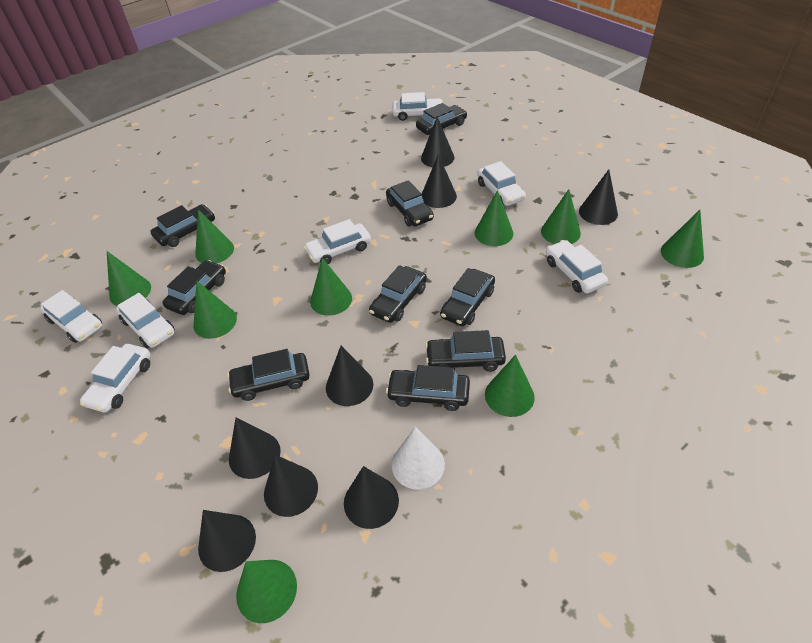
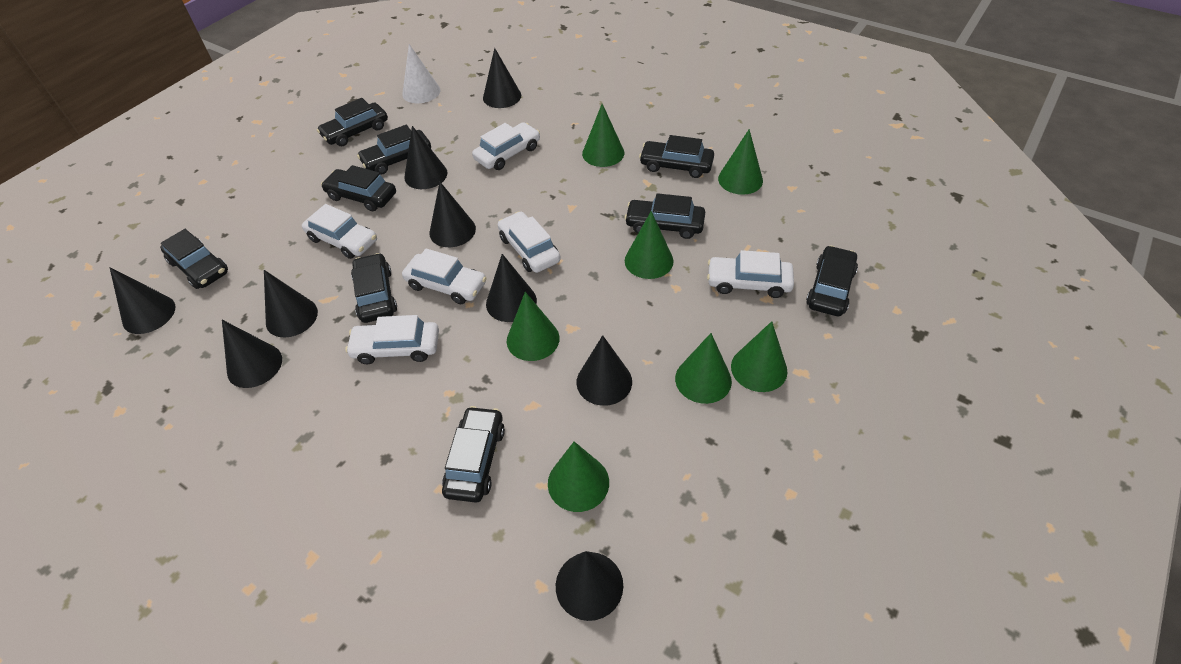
black cone: [198,510,256,572] [229,417,281,479] [264,455,318,517] [326,346,373,406] [344,466,399,529] [421,117,454,167] [422,154,457,208] [579,169,618,225] = 8 -> [109,267,175,334] [222,320,282,388] [264,270,318,337] [404,126,448,189] [430,182,476,247] [483,48,521,108] [486,254,537,322] [556,551,623,621] [577,335,632,406] = 9
green cone: [107,251,151,306] [194,281,237,339] [195,209,234,263] [236,560,297,623] [310,258,352,316] [475,190,513,246] [485,355,535,417] [541,189,581,244] [661,210,704,268] = 9 -> [507,292,560,361] [548,442,609,512] [582,104,624,167] [625,211,673,279] [675,333,732,404] [718,129,763,195] [731,321,788,392] = 7
white car: [40,290,102,343] [80,344,151,413] [116,293,175,348] [304,219,371,264] [392,92,443,121] [477,161,526,206] [546,240,608,293] = 7 -> [302,204,377,259] [345,315,439,364] [402,248,486,304] [472,122,540,170] [498,211,561,273] [707,250,794,298] = 6

